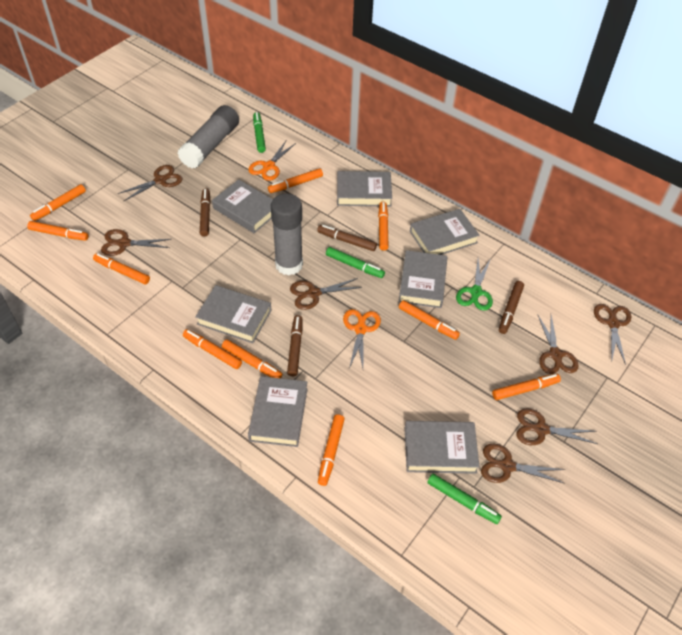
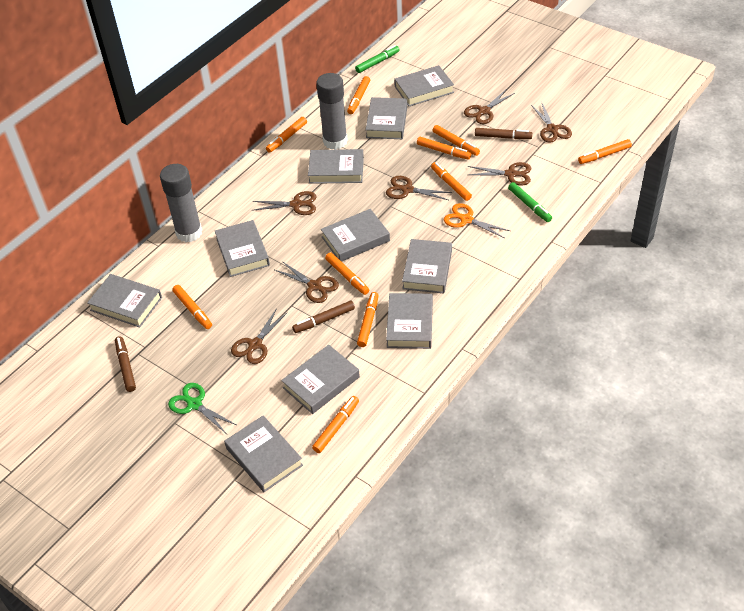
brown marker: [200,188,211,237] [287,315,302,376] [317,225,377,251] [499,281,524,334] = 4 -> [115,336,136,392] [292,301,355,333] [475,128,532,139] = 3
green marker: [253,112,266,153] [326,247,385,278] [427,474,502,524] = 3 -> [355,45,400,73] [508,182,552,222] = 2
grey book: [195,285,272,343] [212,179,273,233] [248,376,308,447] [337,171,392,207] [399,250,447,308] [405,421,479,474] [410,209,480,255] = 7 -> [87,274,162,328] [215,220,270,277] [224,415,303,492] [281,345,360,414] [308,149,364,184] [321,209,390,262] [365,97,407,139] [386,293,433,349] [394,65,454,106] [402,239,452,293] = 10
orange scissors: [248,141,296,181] [343,309,381,369] = 2 -> [444,203,510,238] = 1

